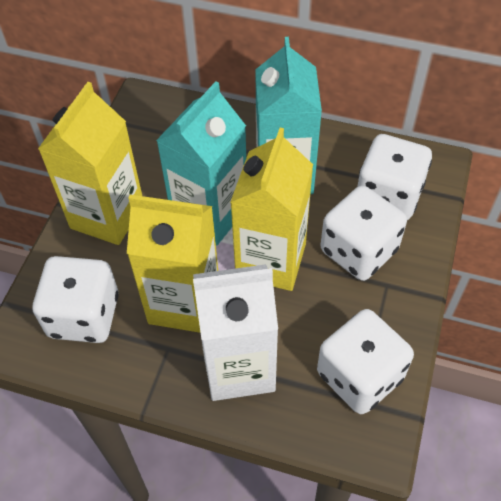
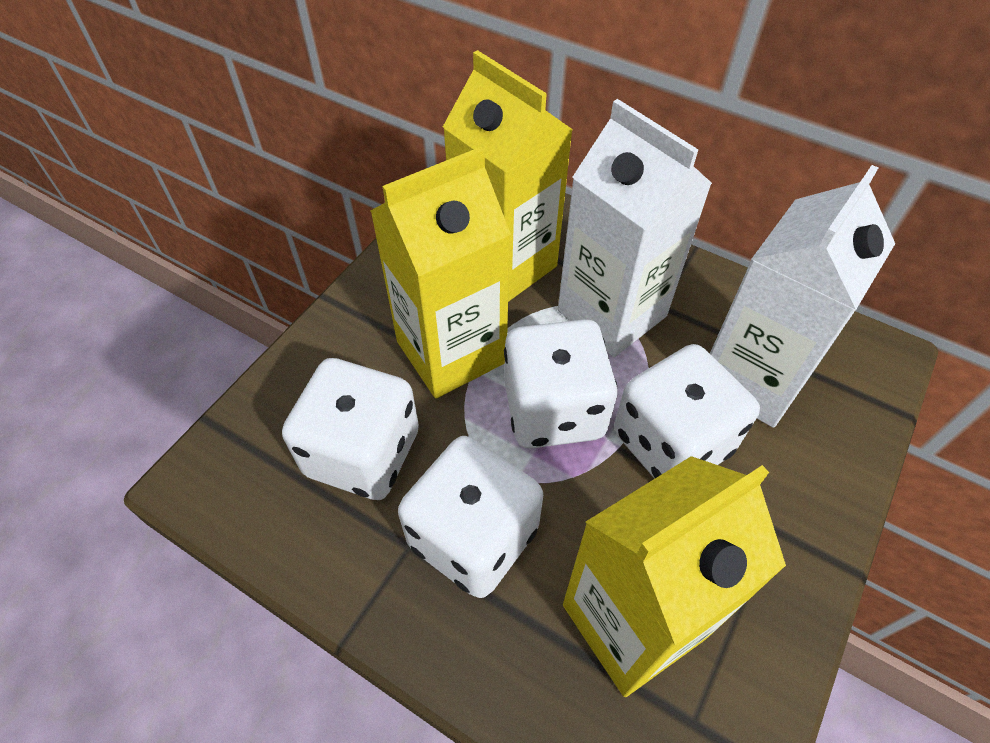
turquoise carton: [156,82,246,246] [255,37,322,194] = 2 -> none = 0
white carton: [193,264,278,401] = 1 -> [558,99,712,357] [710,165,895,428] = 2

